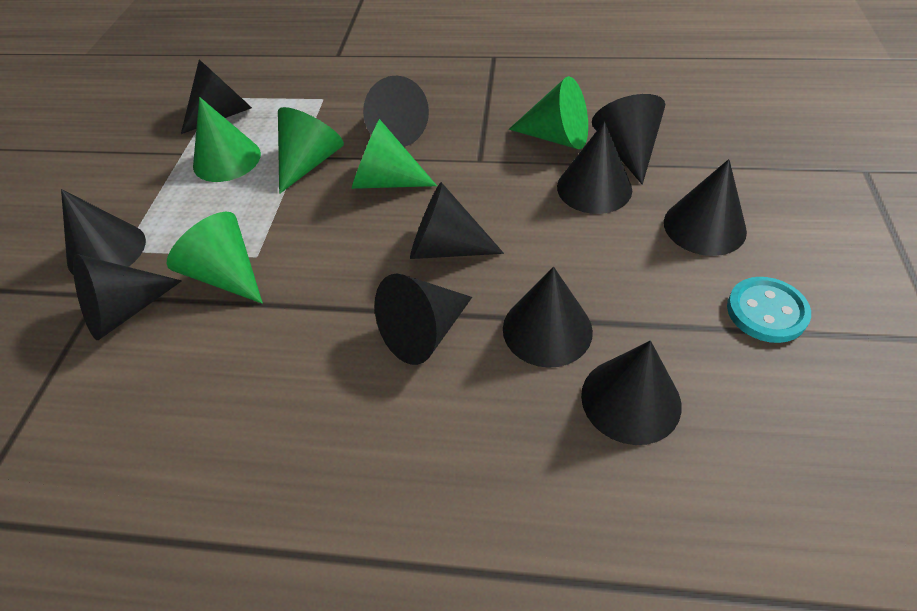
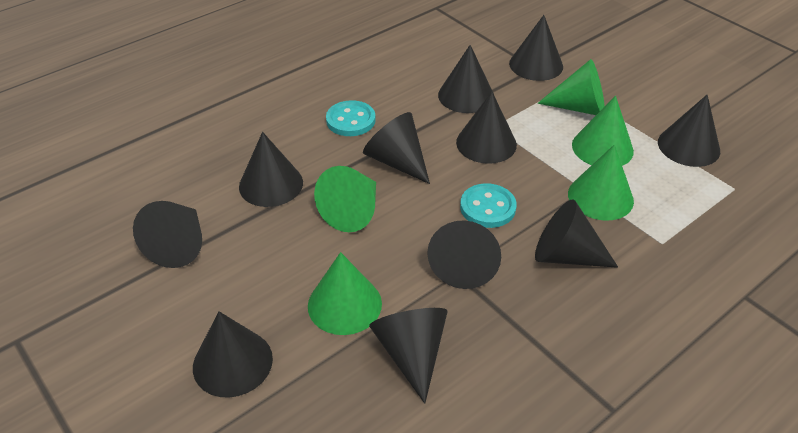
turquoise button: [727,277,811,343] = 1 -> [326,100,376,136] [460,183,517,228] = 2

